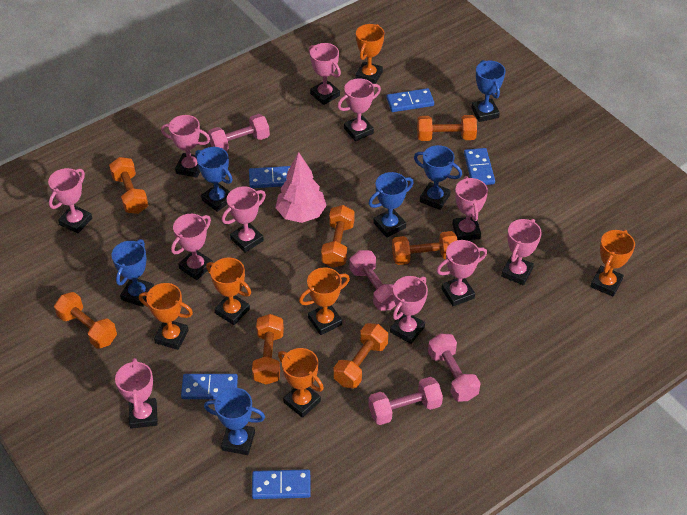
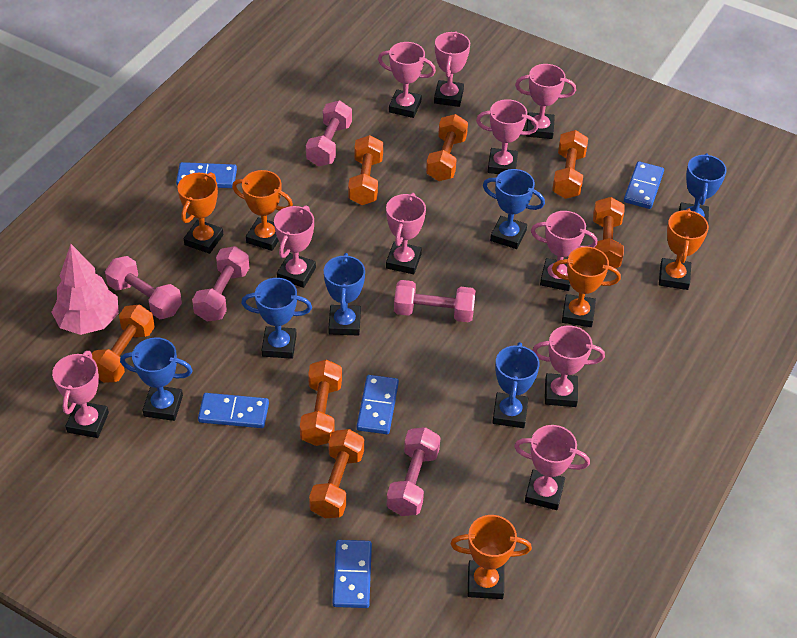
orange trophy: [139,283,193,350] [206,258,251,325] [278,348,324,418] [299,268,350,335] [356,24,384,84] [590,230,635,296] = 6 -> [178,172,223,254] [232,170,293,251] [450,515,532,599] [552,247,621,327] [659,208,709,290] = 5
pink dumbbell: [208,114,270,151] [350,250,396,311] [368,377,443,425] [428,334,481,401] = 4 -> [105,256,182,319] [192,246,249,322] [306,101,352,167] [387,427,440,516] [394,280,476,322] = 5
pink trophy: [48,168,92,234] [115,358,158,429] [161,115,210,178] [171,214,213,280] [222,186,266,253] [309,43,341,105] [337,78,381,141] [390,276,428,344] [436,240,487,306] [452,176,488,240] [501,219,542,285] = 11 -> [52,351,109,438] [274,205,316,288] [378,42,436,118] [386,193,426,274] [434,31,470,107] [476,99,539,174] [514,425,590,510] [515,64,576,139] [531,211,598,291] [532,326,605,407] = 10

